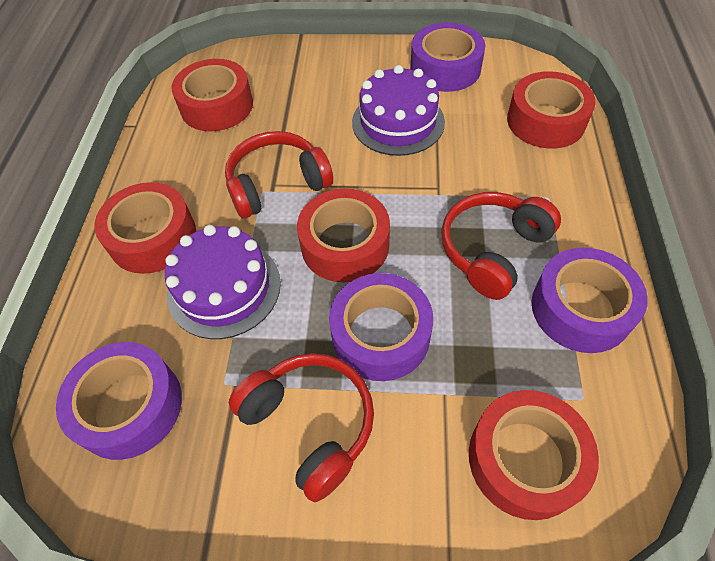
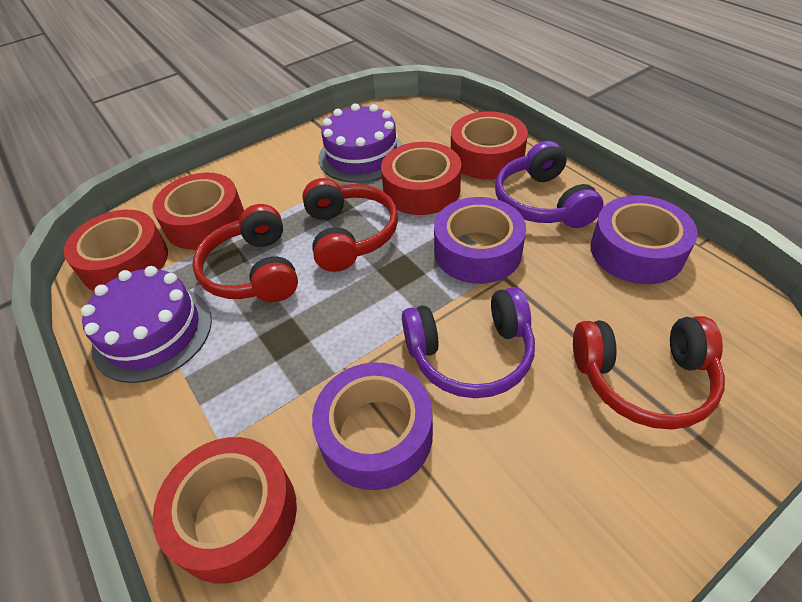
purple headphones: none = 0 -> [402,287,535,398] [495,141,604,228] = 2
purple tape: [56,342,182,460] [329,273,433,381] [410,22,485,92] [532,248,648,353] = 4 -> [312,362,433,490] [434,197,526,284] [591,195,698,284] = 3

